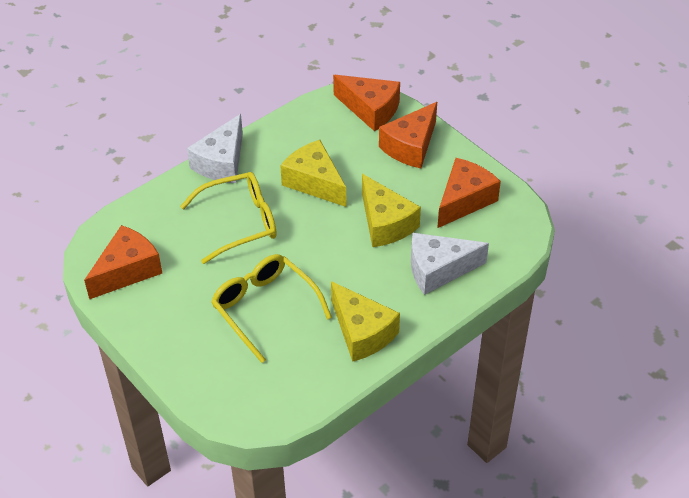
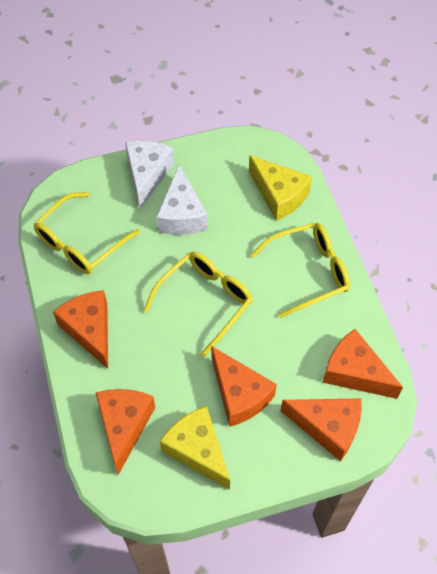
orange cheese: [84,225,162,299] [333,75,400,131] [379,102,437,168] [437,158,501,228] = 4 -> [53,290,108,369] [96,389,155,475] [211,346,277,427] [281,398,362,461] [323,329,403,399] = 5
yellow cheese: [280,140,346,207] [331,281,400,362] [362,174,421,247] = 3 -> [160,406,230,490] [249,155,312,221] = 2
yellow glasses: [180,172,277,264] [211,254,332,363] = 2 -> [34,192,140,274] [144,252,253,357] [251,222,350,318] = 3

